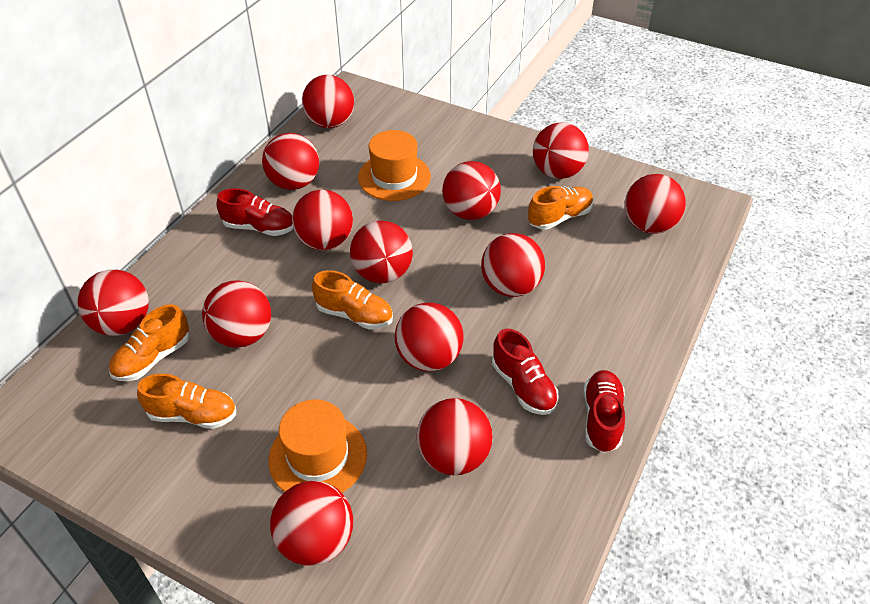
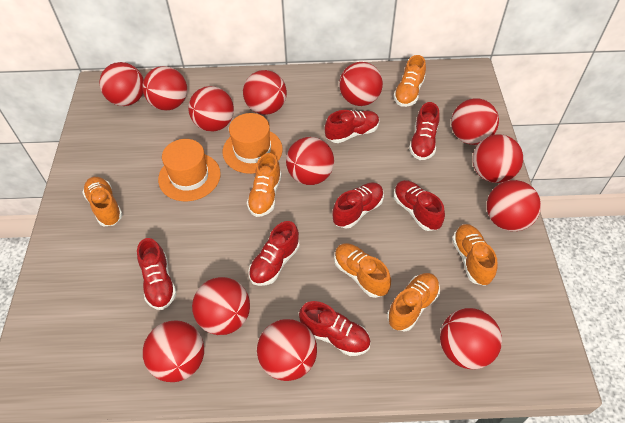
orange shoe: [109,304,189,381] [137,374,236,429] [312,270,393,330] [528,186,594,230] = 4 -> [82,177,123,226] [247,153,282,217] [334,243,391,298] [387,273,440,332] [393,55,426,107] [452,224,497,286] = 6
red shoe: [216,188,293,236] [492,329,558,415] [583,370,625,453] = 3 -> [137,238,176,310] [248,221,300,286] [299,301,370,356] [325,110,380,143] [332,182,384,228] [394,180,445,231] [409,102,440,160] = 7

